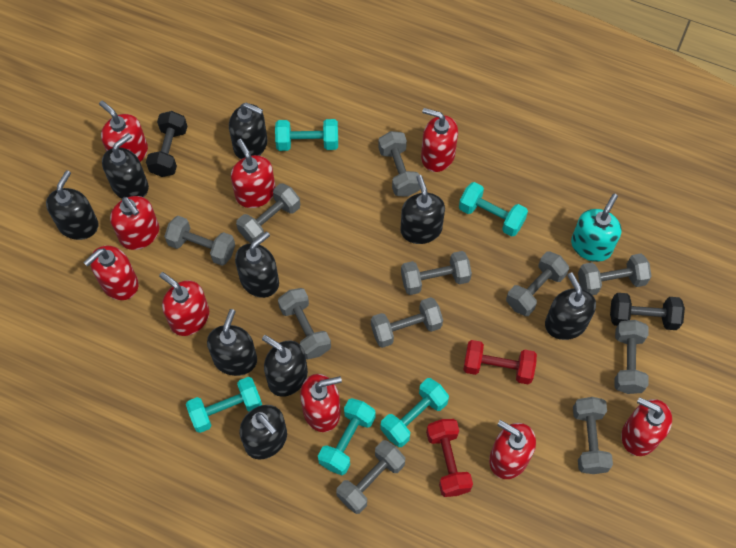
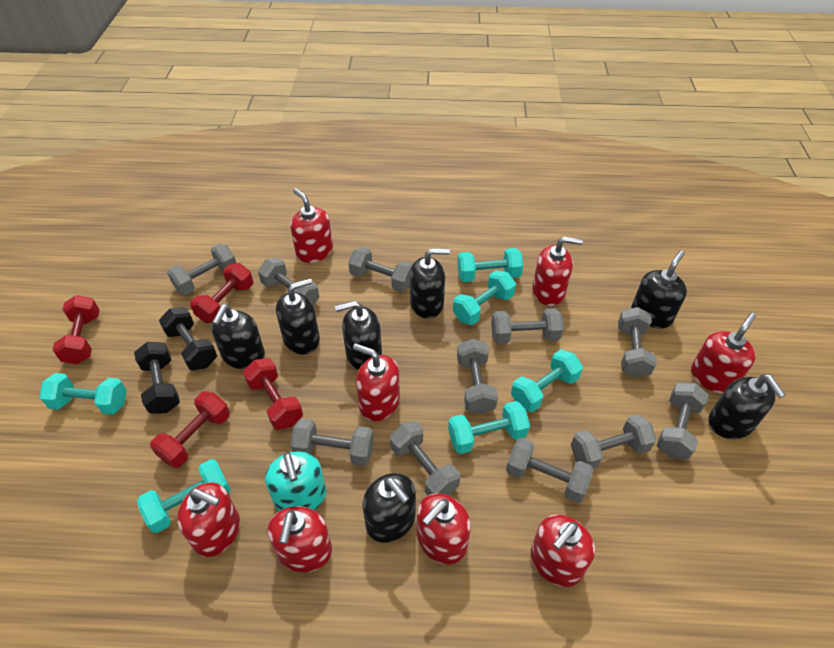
black soap dispenser: [46,170,98,240] [102,133,149,198] [207,309,257,376] [229,102,267,159] [235,232,279,298] [239,405,287,460] [262,335,308,397] [400,175,445,244] [545,273,596,340] = 9 -> [211,304,265,369] [276,278,320,355] [335,301,382,370] [363,473,416,543] [410,248,450,318] [631,250,687,329] [709,374,786,439] = 7
red dumbbell: [426,419,473,497] [463,340,537,384] = 2 -> [53,295,100,364] [150,391,230,468] [190,263,253,323] [243,358,303,430] = 4
red soap dispenser: [83,245,138,300] [99,101,148,162] [110,196,159,250] [159,272,209,336] [231,139,275,208] [300,374,342,432] [421,108,458,172] [489,420,536,479] [621,397,672,456] = 9 -> [177,482,240,557] [268,506,332,572] [290,188,333,263] [353,343,400,421] [417,493,471,564] [531,514,595,587] [532,236,583,306] [691,313,756,393] = 8
turquoise dumbbell: [186,377,262,433] [275,119,338,151] [318,398,376,475] [380,378,449,447] [459,182,528,236] = 5 -> [39,373,127,415] [137,459,231,533] [448,401,530,454] [453,270,516,325] [457,248,523,282] [511,349,583,412] = 6

